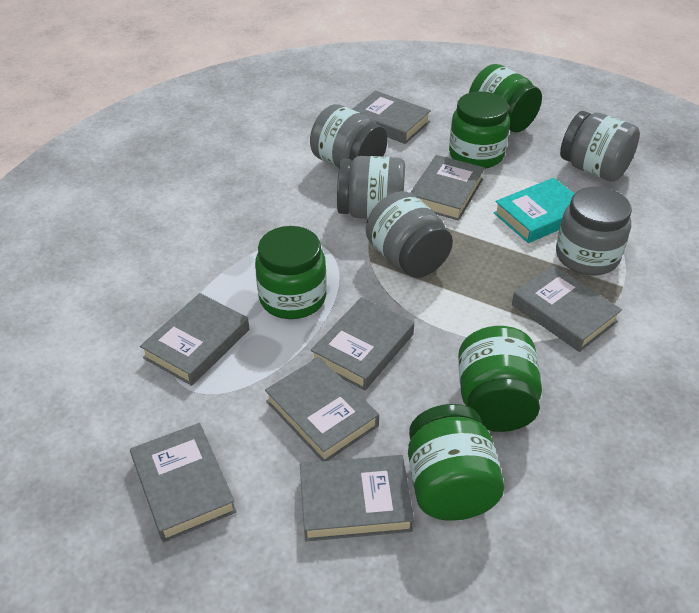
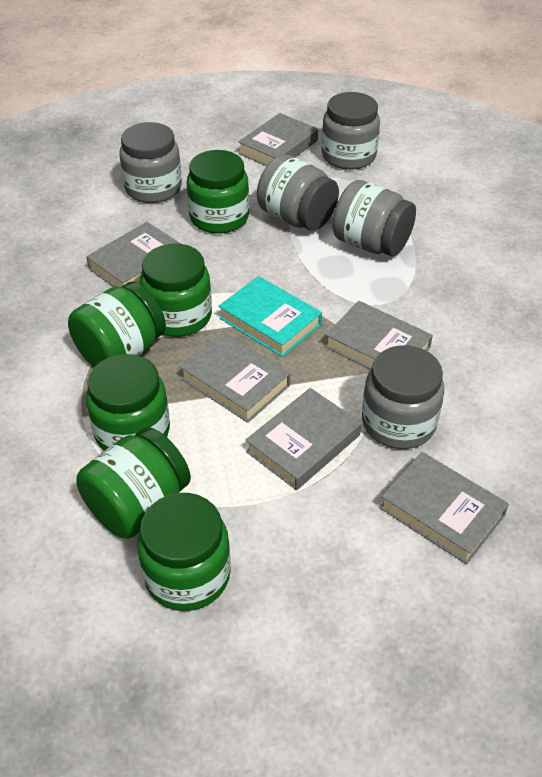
green jar: [255,226,327,319] [408,404,504,521] [449,91,510,169] [458,326,542,432] [469,64,542,133] = 5 -> [68,282,166,367] [76,427,191,539] [86,354,170,451] [137,493,231,611] [140,243,212,337] [187,150,249,234] = 6
grey book: [130,423,237,542] [140,293,249,386] [265,357,379,461] [300,455,414,541] [311,297,414,390] [352,91,431,144] [410,155,485,221] [512,265,622,352] = 8 -> [86,222,181,287] [180,332,290,423] [238,113,318,166] [246,388,361,490] [325,301,433,370] [380,452,509,564] = 6

